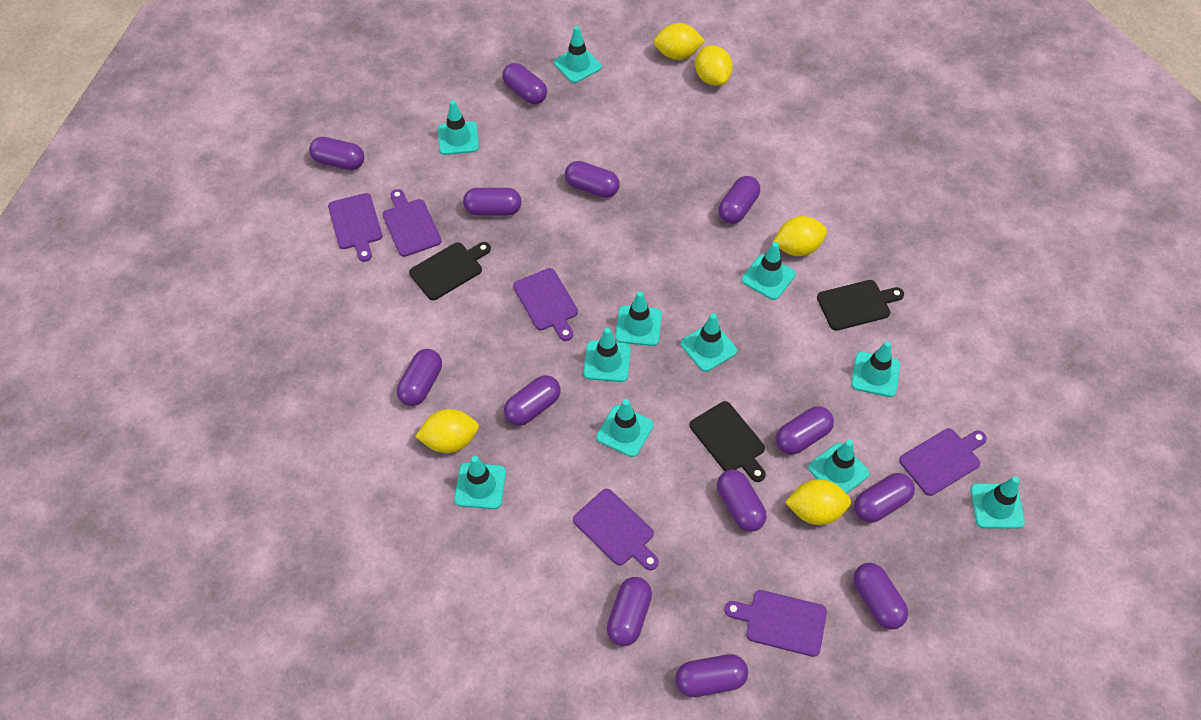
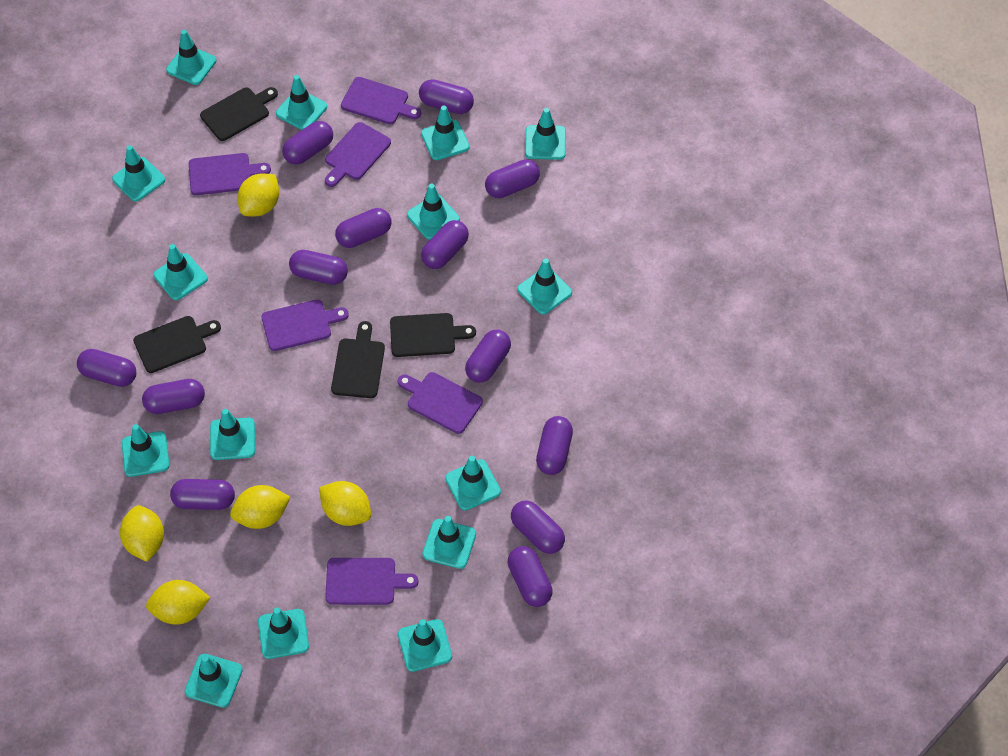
black cutting board: [409,242,491,300] [690,401,766,482] [817,280,904,331] = 3 -> [133,316,221,373] [200,87,278,141] [331,321,385,398] [390,313,476,357] = 4
turquoise traffic cone: [438,100,479,155] [454,456,506,509] [554,26,602,83] [584,328,631,382] [596,399,654,457] [615,291,662,346] [681,313,737,372] [742,242,796,300] [808,440,869,494] [851,341,900,397] [971,477,1025,529] = 11 -> [112,145,165,202] [122,424,169,477] [153,244,208,300] [166,30,216,85] [185,654,243,708] [210,409,255,460] [258,607,309,659] [276,75,327,130] [398,619,452,672] [407,184,460,240] [421,106,470,160] [422,516,476,569] [445,456,501,511] [517,258,572,315] [525,108,566,160] = 15

